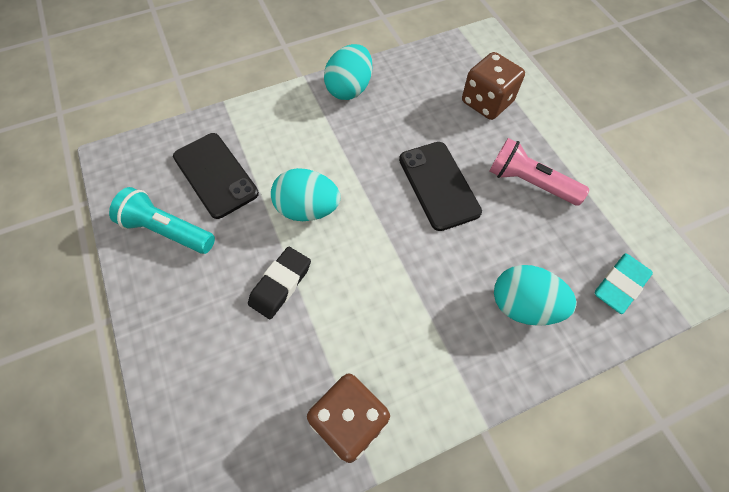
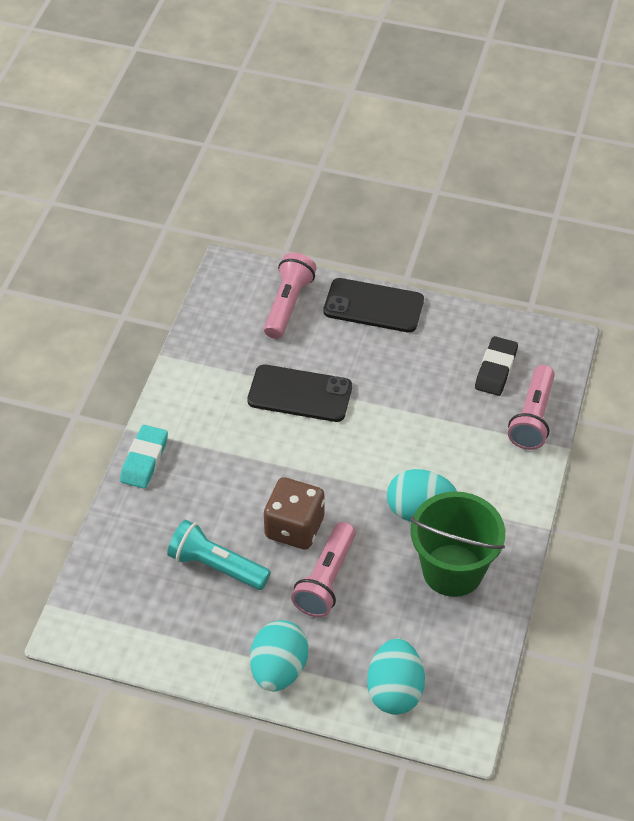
brown dice: [307,374,390,463] [462,52,525,120] = 2 -> [264,477,325,549] = 1
green bucket: none = 0 -> [410,491,505,597] = 1
pink flashlight: [489,138,589,205] = 1 -> [264,252,317,339] [291,522,356,617] [508,365,555,450] = 3

